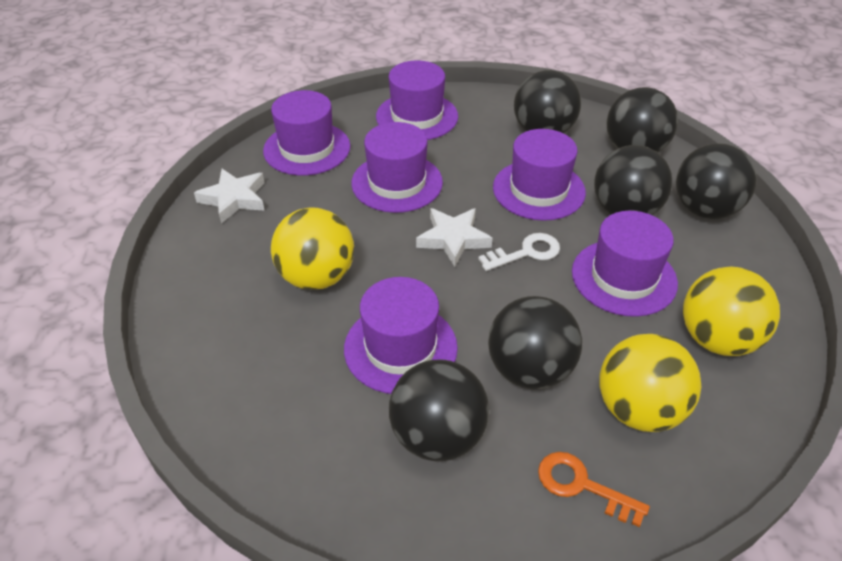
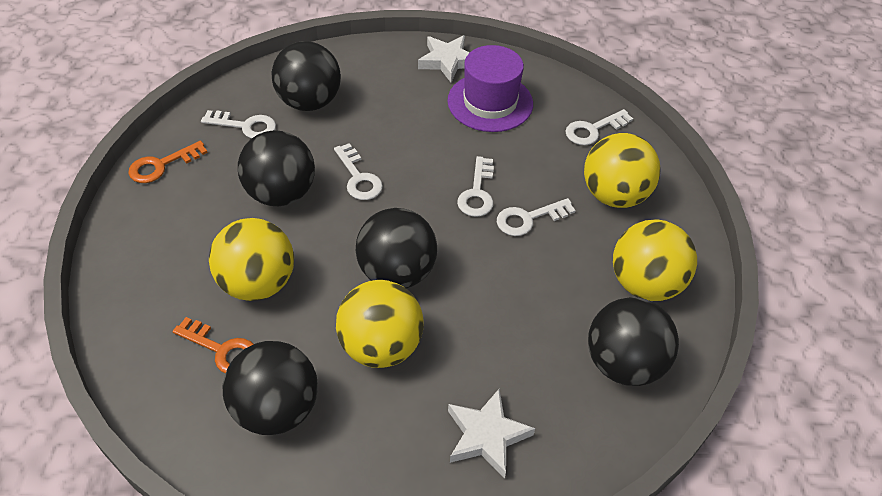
black ball: [389,360,489,462] [488,296,582,389] [514,70,581,133] [594,145,672,215] [606,87,678,152] [676,143,757,219] = 6 -> [223,341,318,435] [238,130,315,206] [272,41,341,111] [356,208,437,288] [588,297,679,386] = 5
orange key: [538,452,650,527] = 1 -> [128,141,208,183] [173,317,253,373] = 2
purple hat: [263,90,350,176] [344,277,458,394] [351,122,443,213] [376,60,458,140] [493,129,586,221] [572,211,678,317] = 6 -> [447,45,533,132] = 1
white key: [478,233,560,271] = 1 -> [201,110,276,139] [334,143,383,200] [457,156,494,217] [497,198,576,236] [565,109,633,145] = 5
yellow ball: [271,207,354,290] [599,334,701,432] [683,267,780,356] = 3 -> [209,218,294,301] [336,280,424,368] [584,133,660,208] [613,219,697,301] = 4

